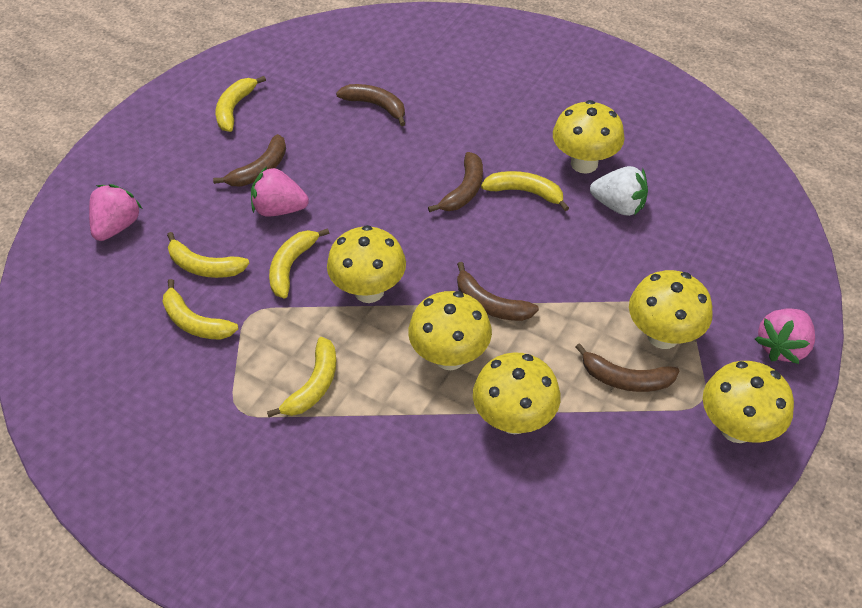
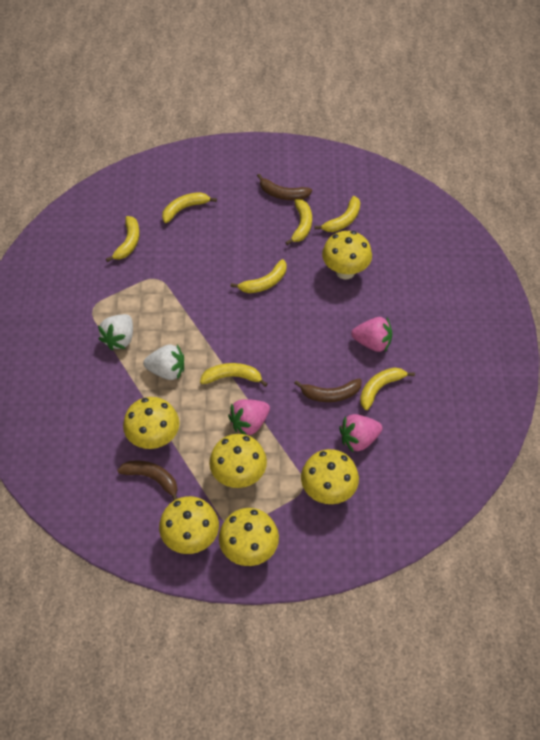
brown banana: [213,134,286,187] [336,84,406,126] [428,152,483,212] [457,262,539,321] [576,343,680,392] = 5 -> [117,460,178,501] [257,174,312,200] [294,378,362,402] = 3
white strawberry: [590,166,648,216] = 1 -> [98,314,133,350] [143,344,184,380] = 2
yellow banana: [163,279,238,340] [167,232,249,278] [216,76,266,132] [267,337,336,417] [269,228,329,299] [481,171,569,211] = 6 -> [106,216,140,262] [162,192,217,223] [200,363,268,387] [231,259,287,293] [285,199,312,245] [314,196,360,232] [360,367,415,410] = 7

